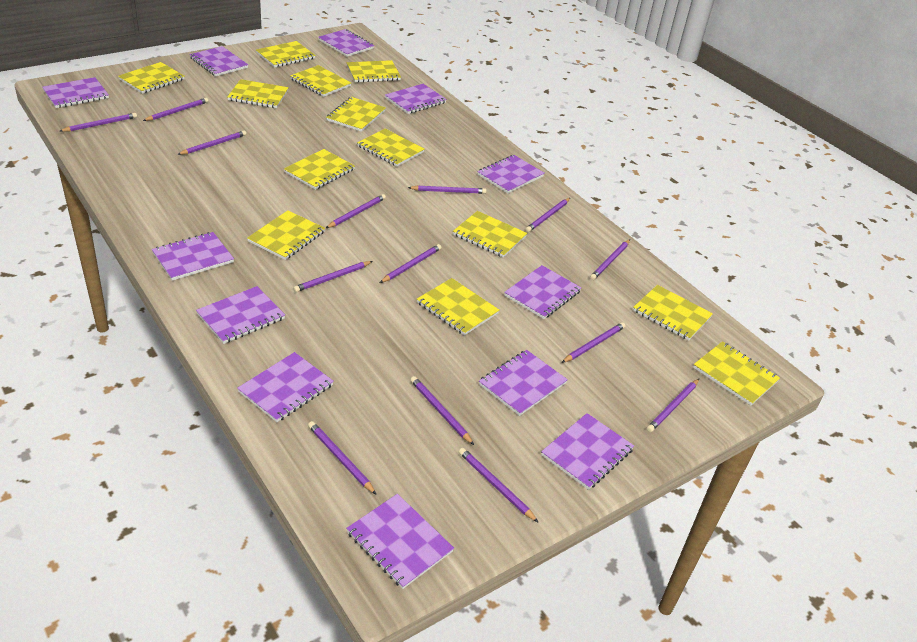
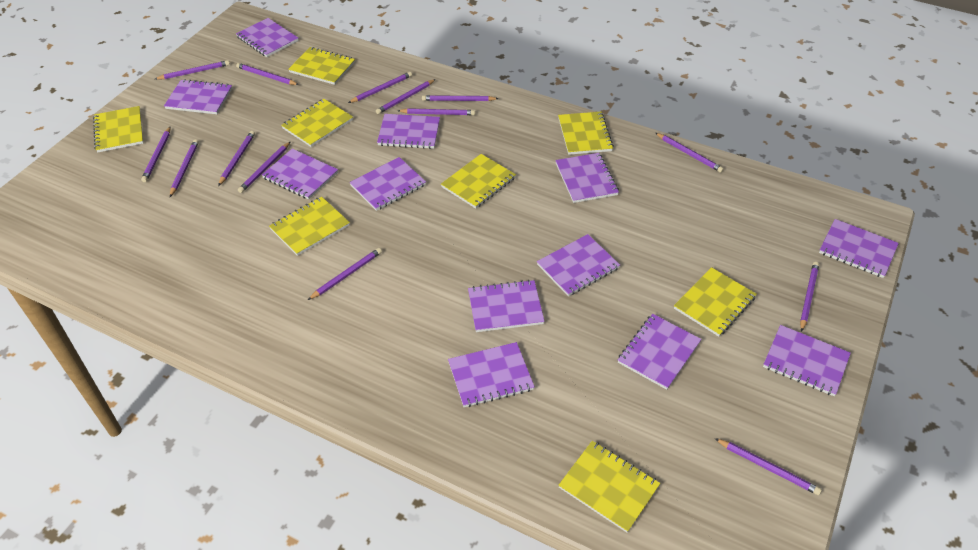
yellow notebook: [118,62,185,94] [227,79,289,108] [247,210,325,260] [256,41,315,68] [284,149,355,190] [290,65,351,97] [326,97,386,132] [347,60,401,83] [357,129,425,167] [417,278,499,336] [453,211,527,258] [633,285,713,340] [693,341,780,405] = 13 -> [93,106,143,153] [269,197,350,256] [281,99,353,147] [288,47,355,85] [441,154,516,209] [558,112,614,155] [558,441,660,532] [674,267,756,337] = 8

